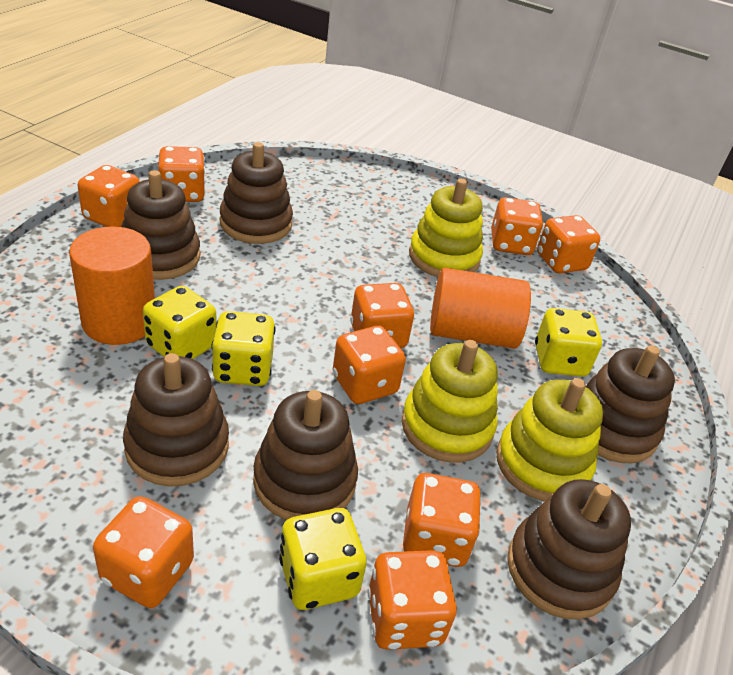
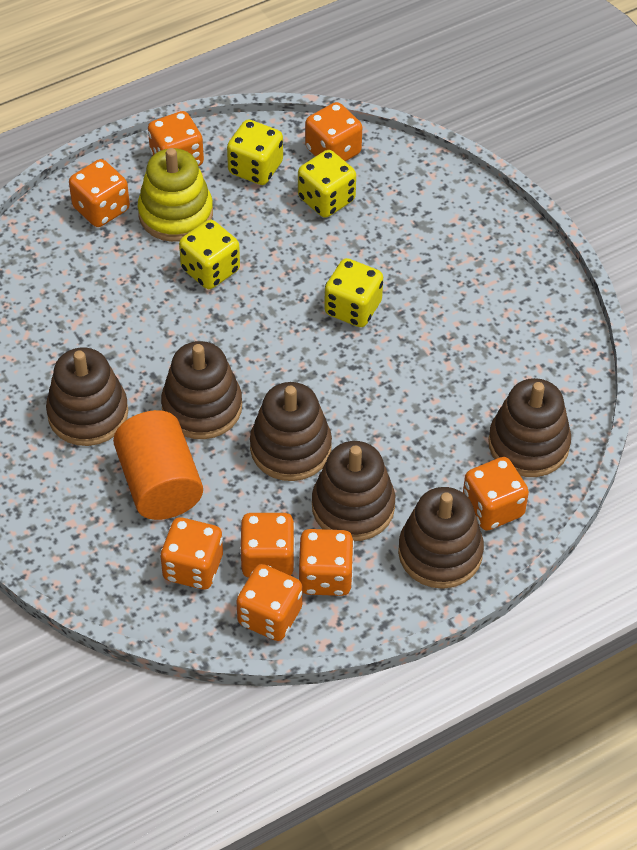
orange cylinder: [69,227,155,345] [430,268,531,349] = 2 -> [113,410,203,520] = 1
orange dice: [78,165,140,227] [93,496,194,608] [158,146,206,202] [333,326,406,404] [350,283,414,348] [368,550,457,650] [403,473,481,567] [491,197,543,255] [537,215,600,273] = 9 -> [69,159,130,227] [148,111,204,166] [160,517,223,589] [236,564,303,641] [240,513,295,578] [298,529,354,596] [305,102,362,161] [463,457,529,531] = 8
yellow stacking toy: [402,340,498,463] [409,178,483,277] [496,378,603,501] = 3 -> [138,148,213,242] = 1

